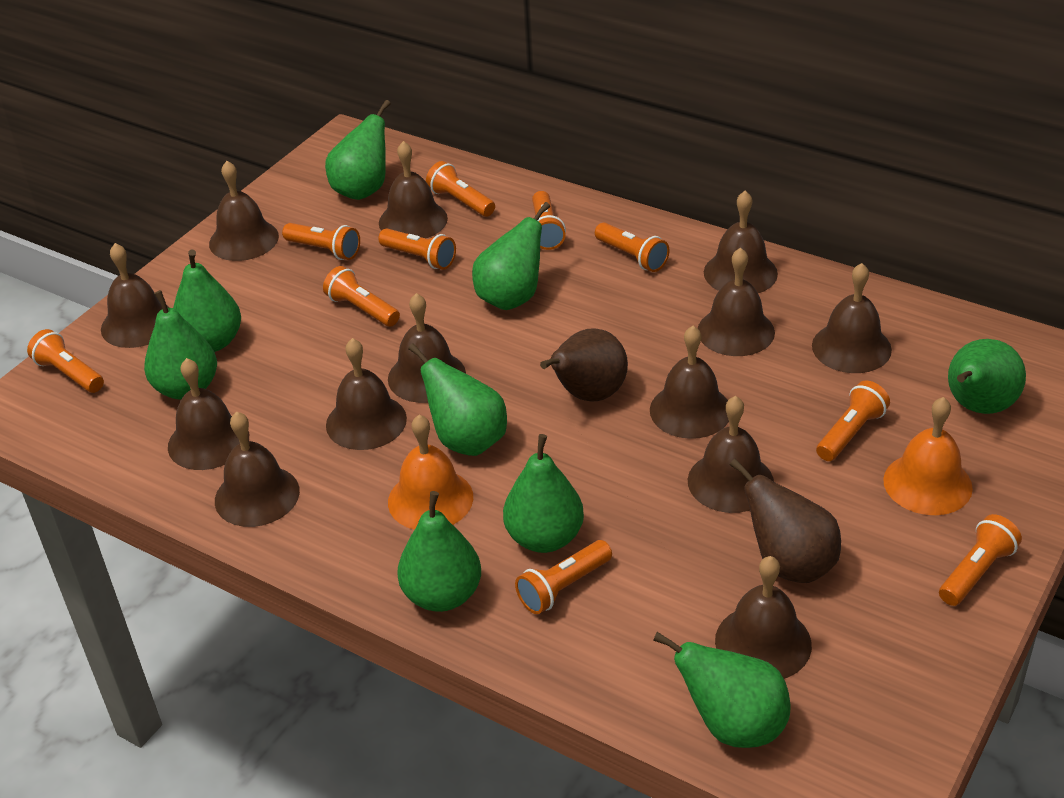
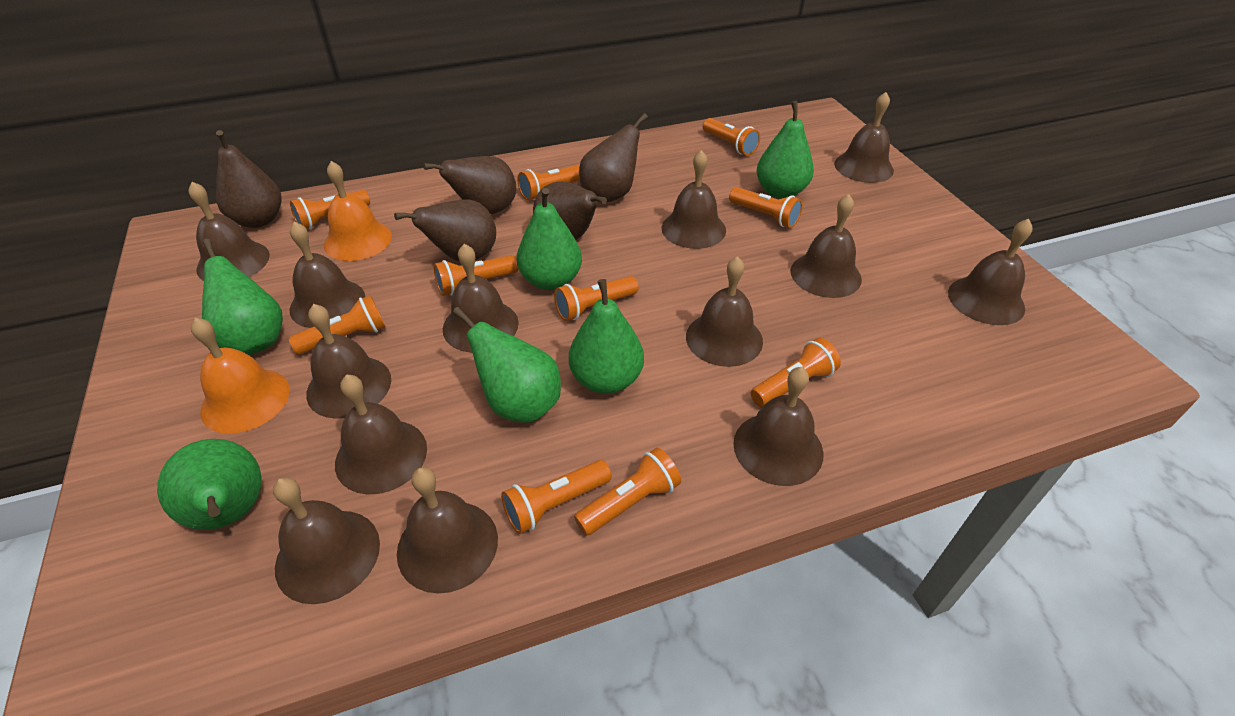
brown pear: [540,328,628,401] [730,459,841,583] = 2 -> [216,130,281,228] [394,199,496,262] [423,156,516,214] [533,181,607,240] [579,113,648,202] = 5
green pear: [144,290,217,400] [173,249,241,352] [325,100,391,200] [397,491,481,612] [408,343,507,456] [472,202,550,310] [503,434,584,553] [653,632,791,748] [948,339,1026,414] = 9 -> [157,439,262,530] [202,239,283,355] [453,307,561,423] [517,188,582,290] [569,279,644,394] [757,101,814,199] = 6

